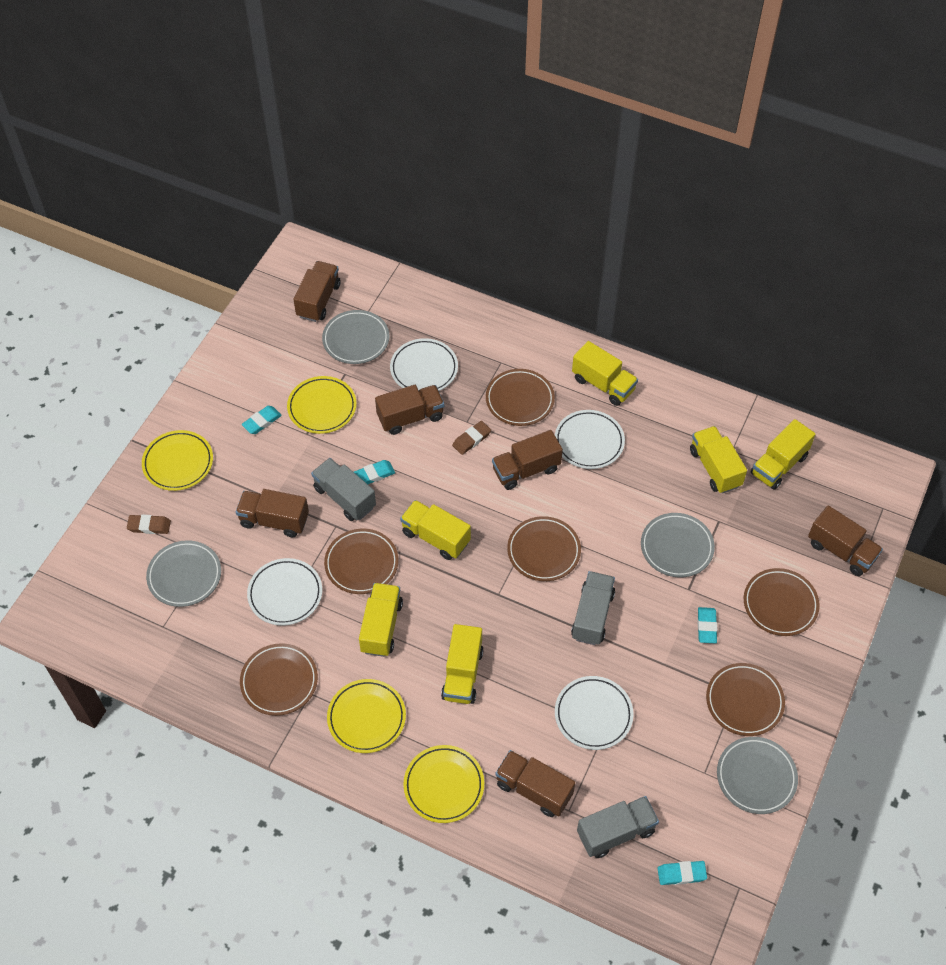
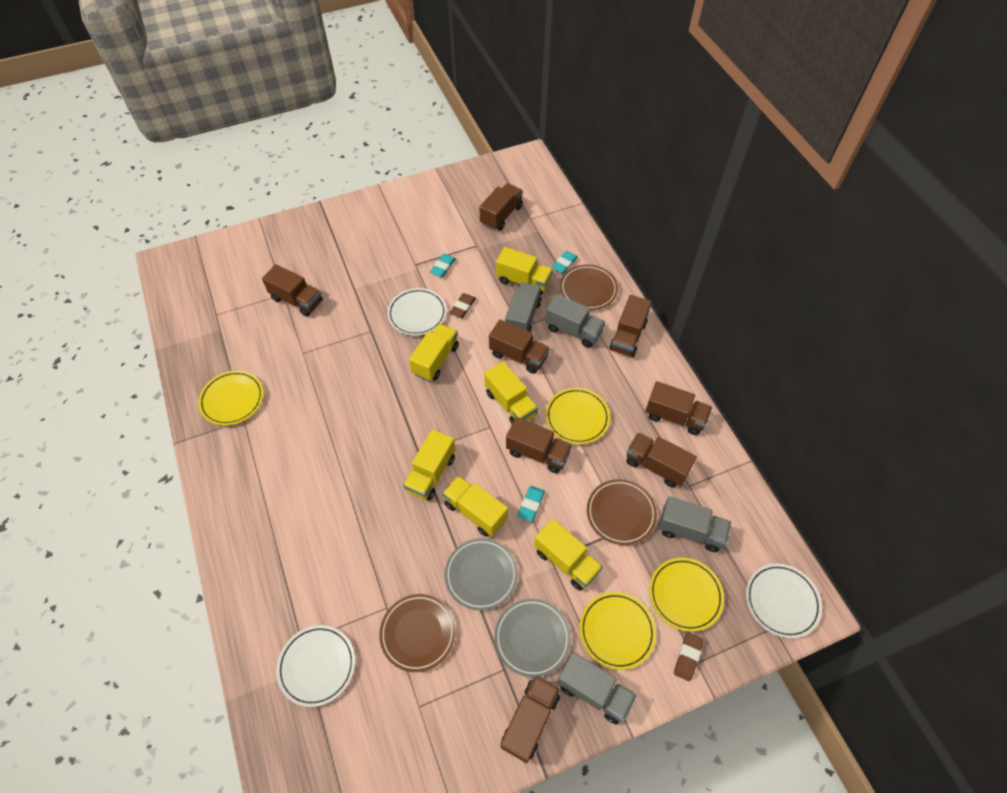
brown plate: [240,643,318,716] [324,529,398,594] [486,369,555,426] [507,516,581,581] [706,663,785,736] [744,568,820,636] = 6 -> [379,594,456,672] [560,265,618,310] [587,479,657,545] = 3
brown truck: [236,489,309,537] [293,261,340,322] [375,385,444,435] [492,430,563,490] [495,750,575,817] [808,506,883,576] = 6 -> [262,264,323,317] [479,183,523,231] [489,320,550,374] [500,675,561,763] [506,417,572,473] [609,295,651,357] [626,432,697,487] [645,381,712,435] = 8
grey plate: [146,540,221,607] [322,310,389,364] [641,513,715,578] [717,737,798,814] = 4 -> [445,538,518,610] [495,599,571,677] = 2
grey truck: [311,458,376,521] [571,571,615,645] [577,796,659,858] = 3 -> [505,282,542,332] [545,294,605,348] [557,652,637,724] [658,496,731,552] = 4
turquoise eraser: [242,406,282,434] [354,460,395,484] [657,861,707,885] [698,607,717,643] = 4 -> [430,254,456,277] [518,486,545,522] [552,251,578,274] = 3
white plate: [247,558,322,626] [390,338,458,391] [555,410,625,469] [555,676,634,750] = 4 -> [276,625,355,707] [387,288,447,336] [746,564,822,639] = 3

